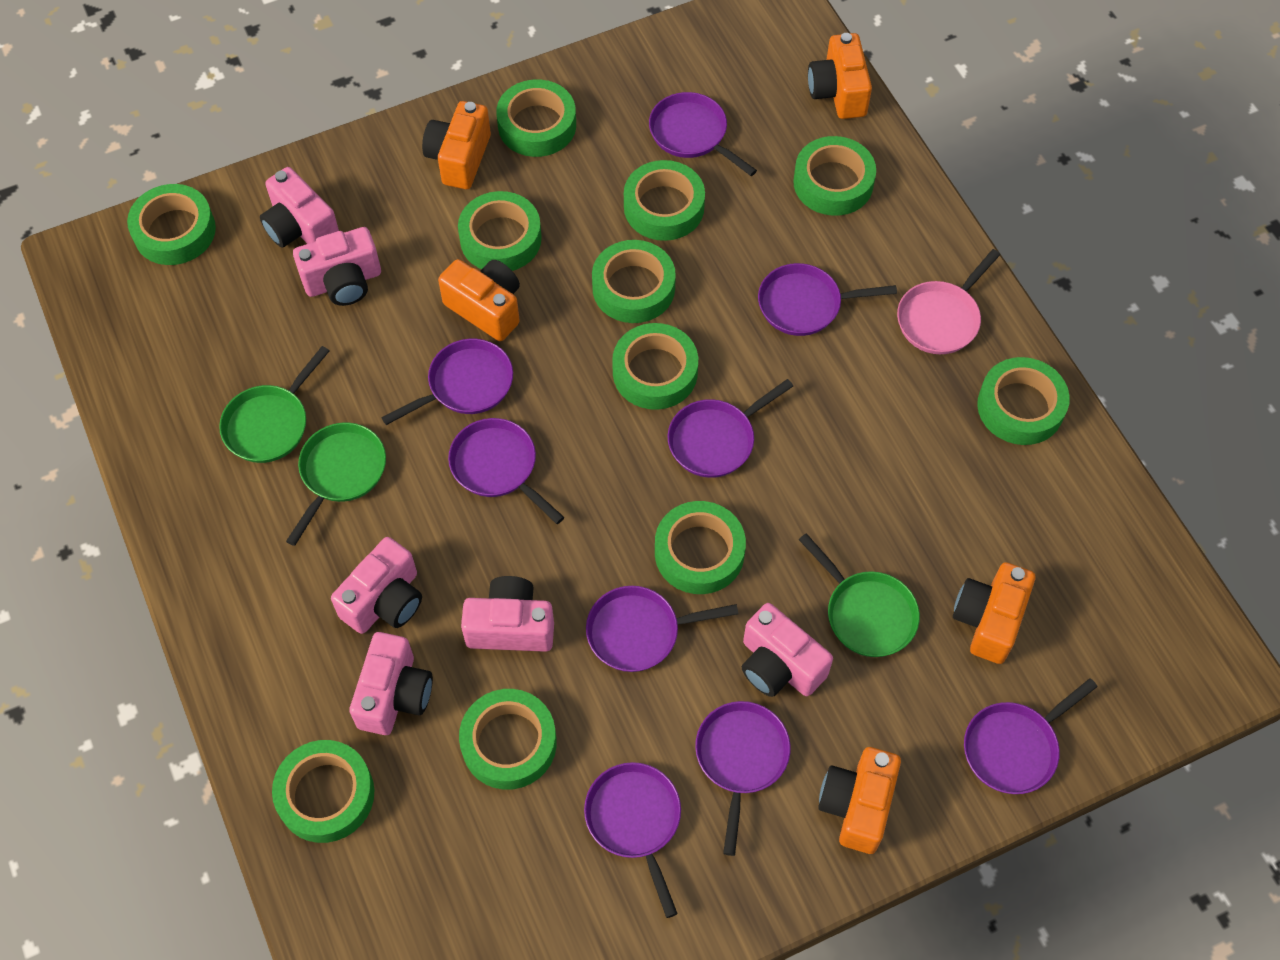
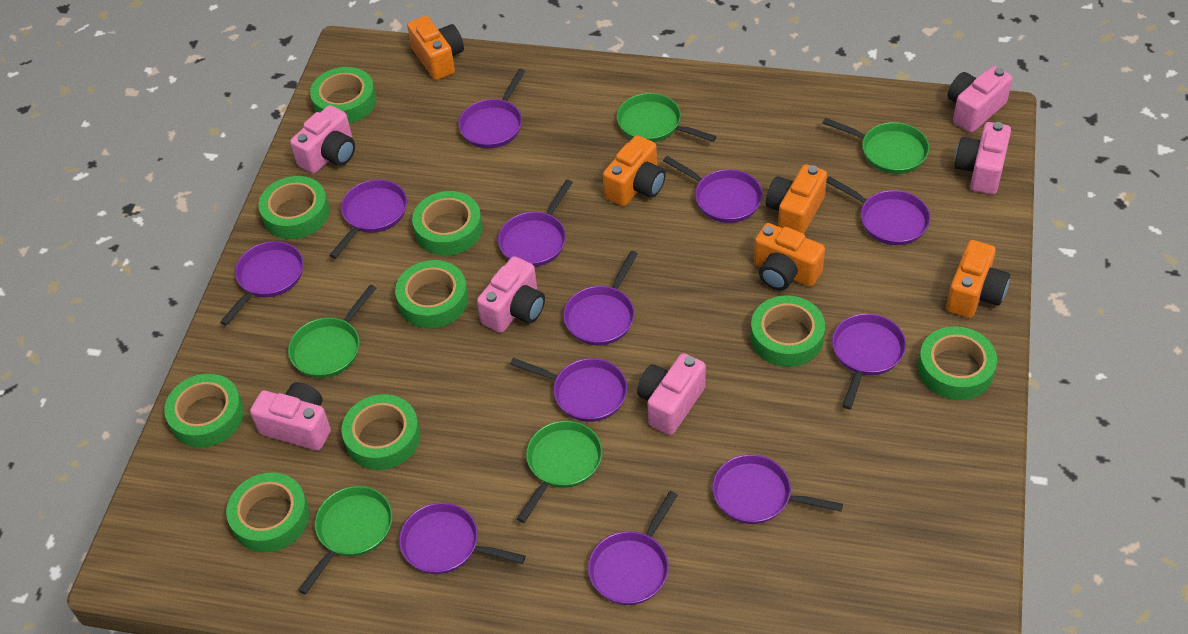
green pan: [219,346,329,463] [286,423,386,546] [799,533,920,657] = 3 -> [288,285,376,378] [298,486,393,594] [517,421,602,523] [617,93,717,142] [823,118,929,174] = 5
green tape: [127,184,216,265] [272,740,374,843] [458,191,542,271] [459,689,557,790] [496,79,576,157] [592,240,676,323] [612,323,698,410] [624,160,705,241] [655,501,746,594] [793,136,876,216] [977,357,1070,445] = 11 -> [164,374,244,447] [226,472,310,552] [258,176,330,239] [310,67,376,124] [341,394,420,470] [395,260,468,328] [412,191,483,256] [751,295,825,367] [918,326,997,400] = 9
pink pan: [897,249,1000,354] = 1 -> none = 0
purple pan: [381,339,513,425] [448,418,564,524] [584,762,681,918] [586,586,738,672] [649,92,757,176] [668,379,793,478] [695,701,791,856] [758,263,897,336] [964,678,1098,794] = 9 -> [220,241,303,326] [329,179,407,259] [399,503,526,574] [458,69,525,149] [498,179,573,267] [510,358,627,422] [563,251,638,345] [588,491,678,605] [663,156,763,223] [712,454,843,524] [826,176,930,245] [832,313,906,409] = 12

